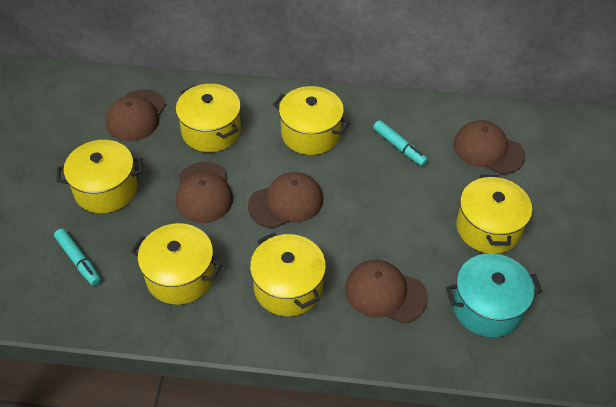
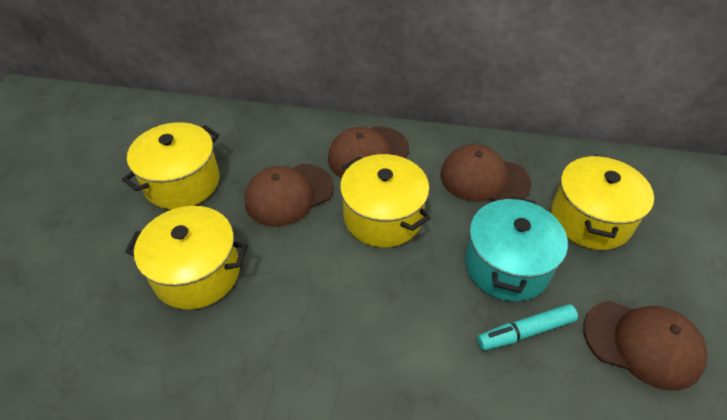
brown cap: [106,89,166,141] [176,162,233,223] [248,172,323,228] [345,260,428,323] [453,120,525,174] = 5 -> [245,164,334,227] [328,127,409,178] [440,144,532,202] [583,301,707,391] = 4
turquoise marker: [54,229,101,286] [373,120,428,166] = 2 -> [477,304,578,350] = 1
yellow pot: [57,140,143,213] [131,223,222,305] [176,84,241,152] [250,232,326,316] [273,86,350,155] [456,175,532,254] = 6 -> [122,122,220,209] [125,206,248,310] [340,154,430,247] [551,155,654,250] = 4

